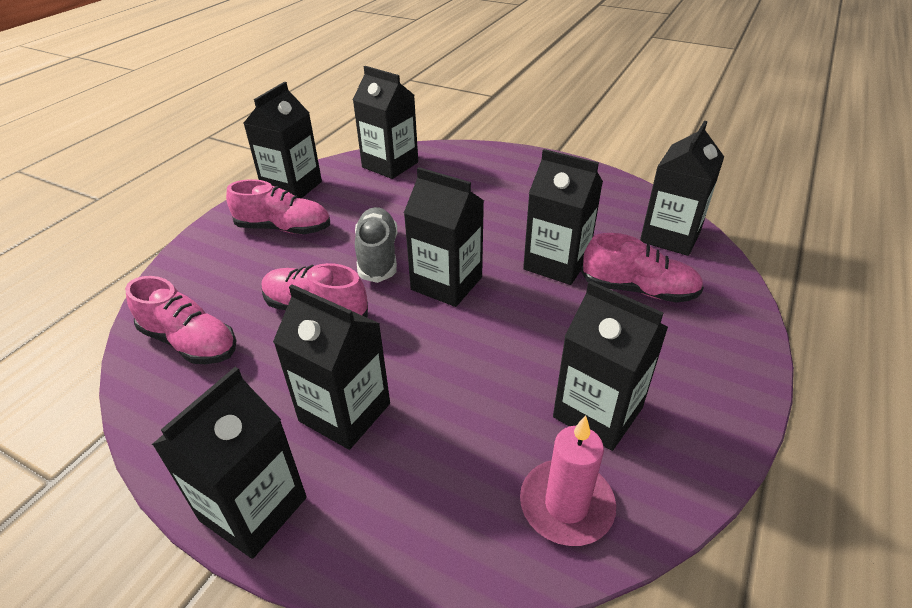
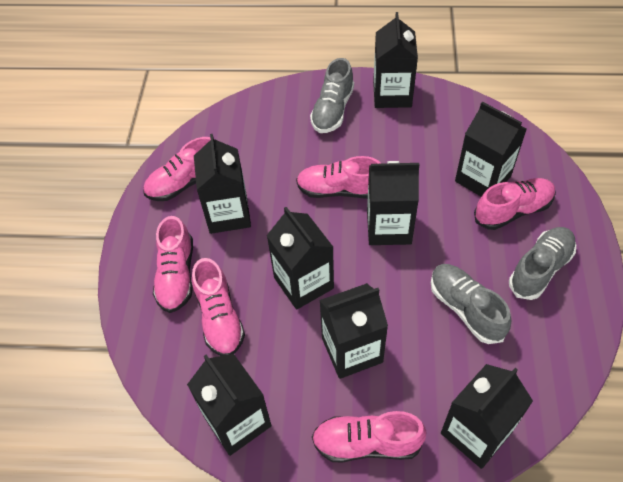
grey shoe: [355,207,397,283] = 1 -> [310,58,354,133] [431,264,511,344] [509,227,576,300] = 3
pink candle: [520,415,616,546] = 1 -> none = 0
pink shoe: [125,276,237,364] [226,179,330,234] [262,263,368,318] [581,233,704,303] = 4 -> [143,137,211,201] [153,216,193,313] [192,258,245,356] [296,156,382,198] [312,411,427,463] [474,178,556,230] = 6

